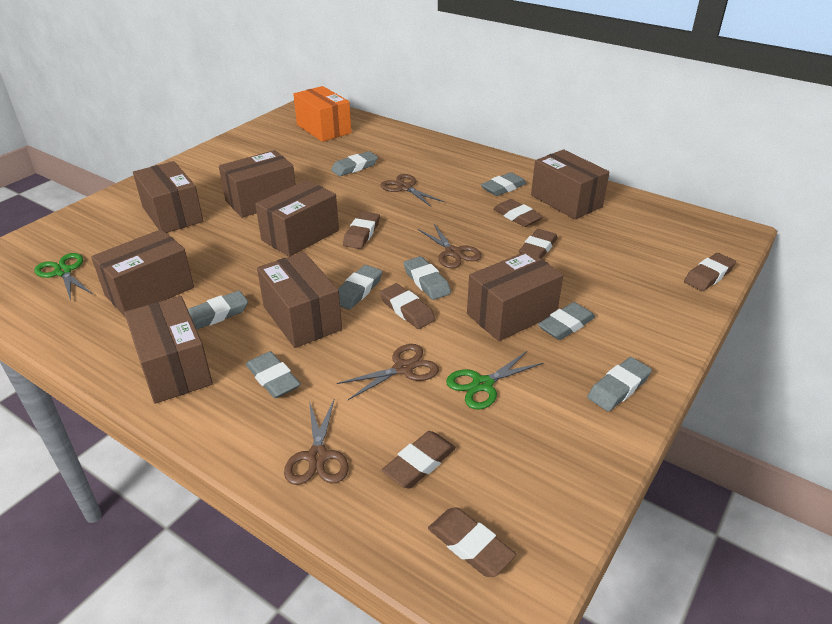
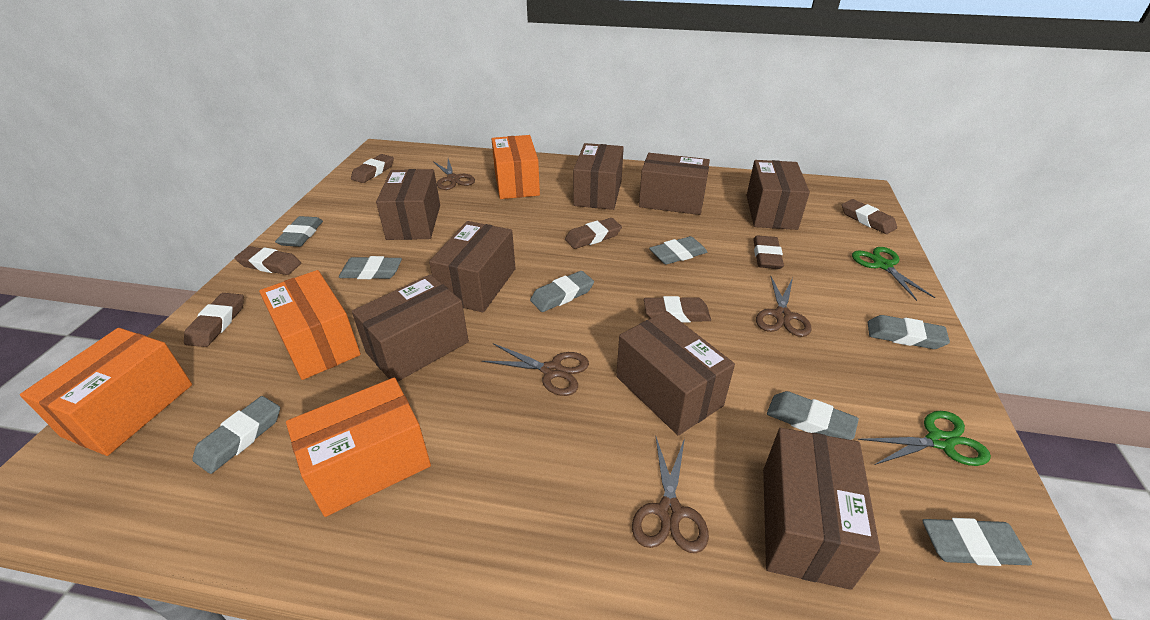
orange box: [293,86,351,142] = 1 -> [20,328,192,456] [259,270,361,380] [286,377,431,517] [492,135,540,199] = 4

